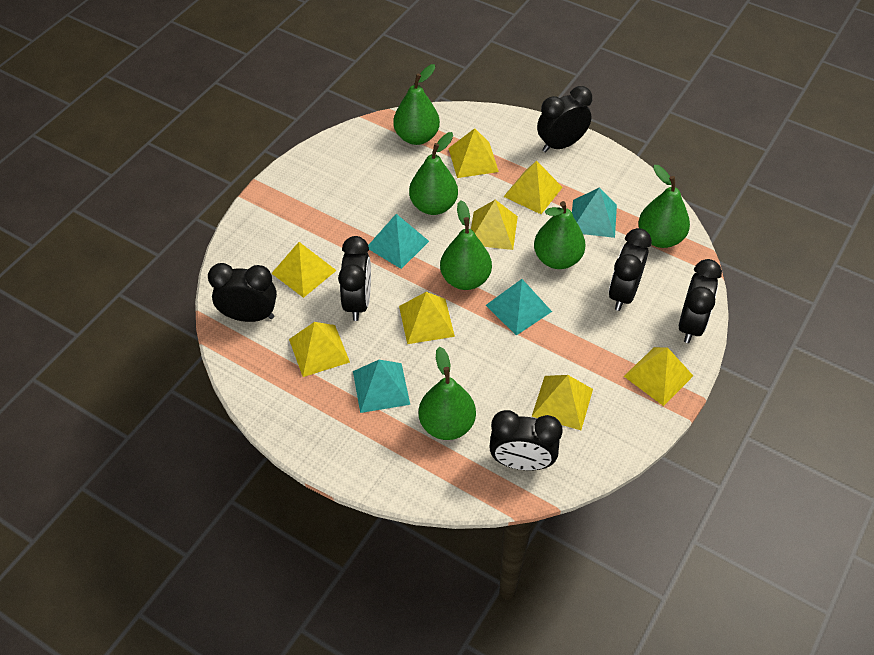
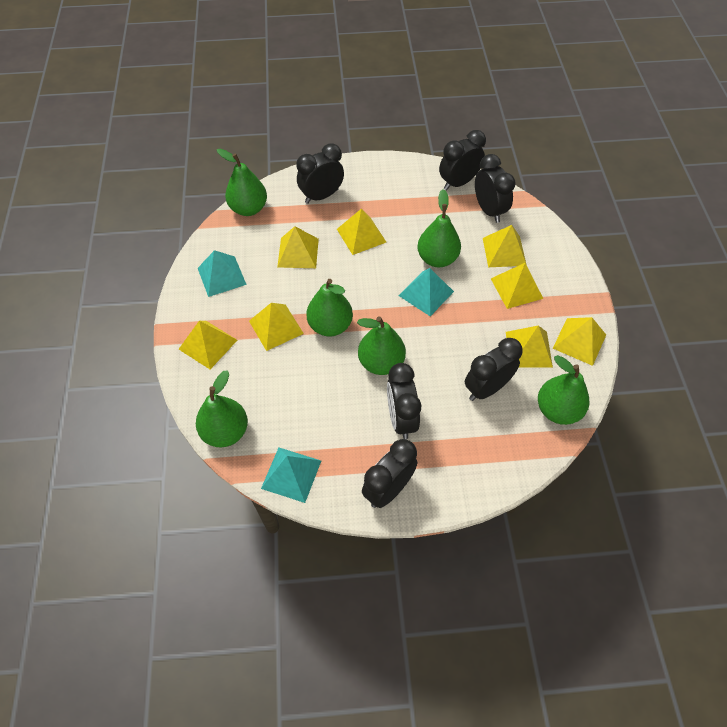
turquoise pyramid: [353,360,410,413] [368,214,429,269] [486,279,552,335] [572,187,617,238] = 4 -> [198,250,247,297] [261,448,321,503] [398,268,454,316] = 3

